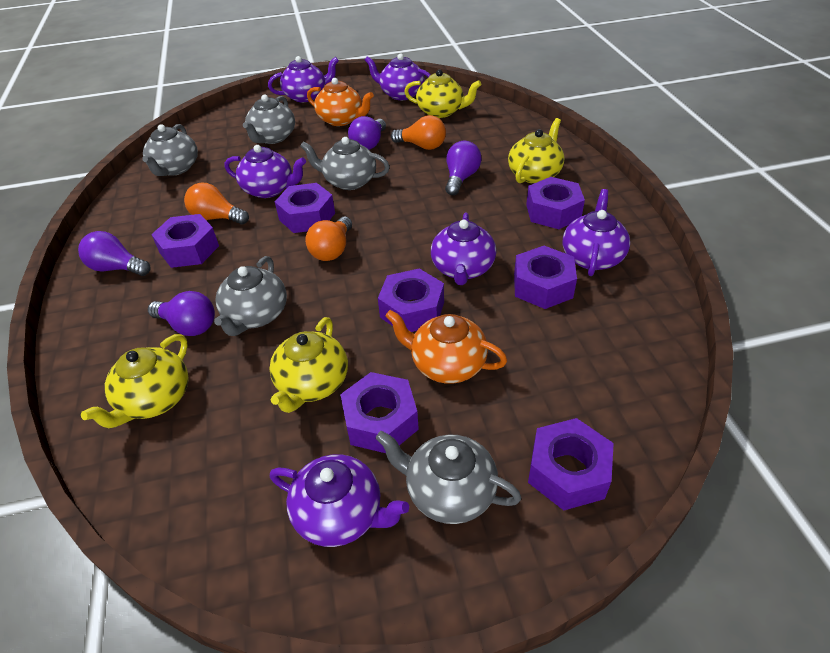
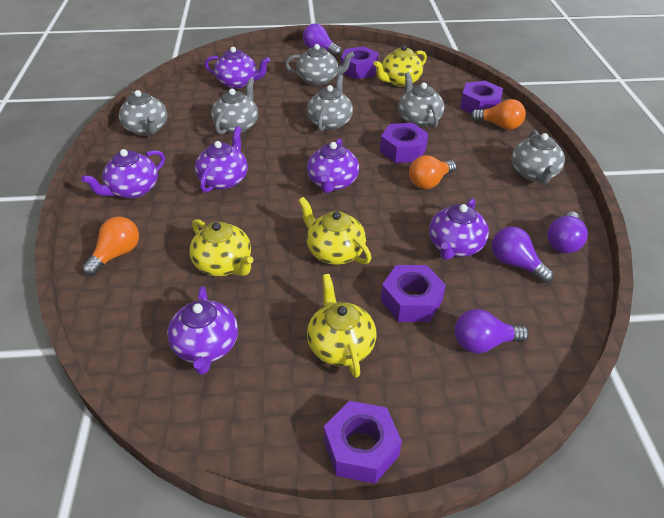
grey teapot: [142,124,198,176] [214,256,287,336] [243,94,295,144] [300,137,390,190] [376,431,521,524] = 5 -> [119,90,167,136] [211,78,258,134] [285,44,354,86] [307,74,353,131] [398,72,445,128] [512,130,565,184] = 6
orange teapot: [307,78,374,126] [385,310,507,384] = 2 -> none = 0
purple nut: [151,214,219,268] [275,183,335,233] [340,372,419,453] [378,269,444,332] [514,246,577,309] [526,177,585,229] [528,418,614,510] = 7 -> [324,401,402,484] [341,46,379,79] [380,123,428,163] [381,265,446,322] [460,81,503,114] = 5

